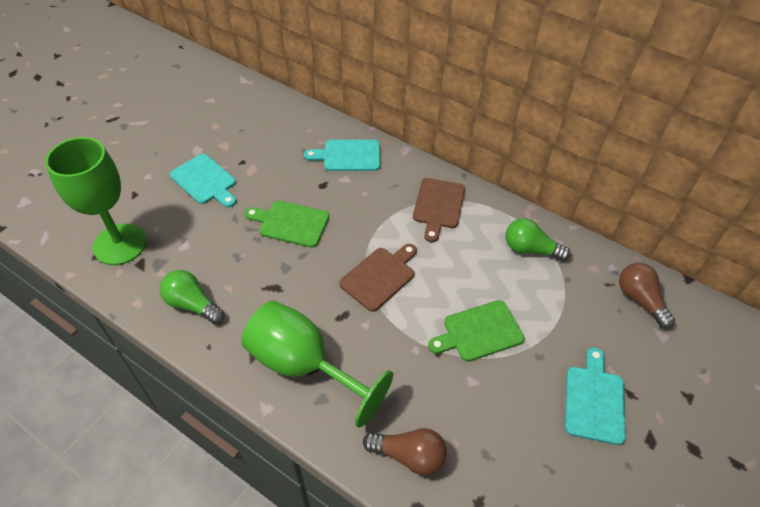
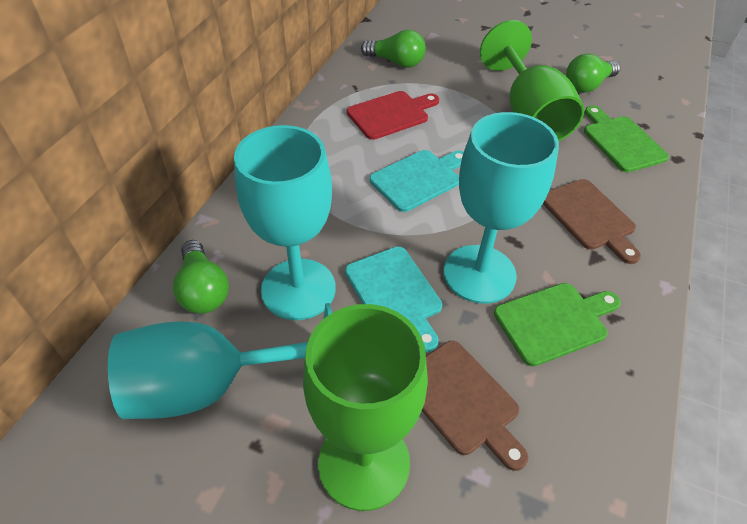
brown light bulb: [363,428,447,476] [619,263,675,329] = 2 -> none = 0
green light bulb: [160,270,224,324] [505,218,571,261] = 2 -> [173,240,229,314] [361,30,426,68] [566,53,620,93] = 3
red cutting board: none = 0 -> [347,91,439,140] = 1
turquoise cutting board: [170,154,236,208] [304,139,380,171] [565,347,626,445] = 3 -> [345,247,442,352] [370,150,464,212] = 2
turquoise goblet: none = 0 -> [108,303,332,419] [234,125,336,320] [443,112,559,304] = 3

